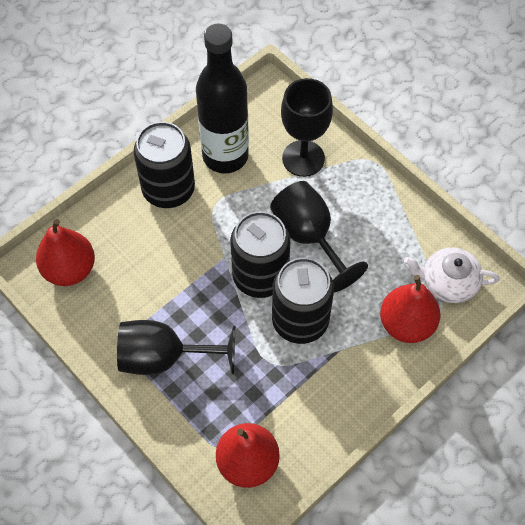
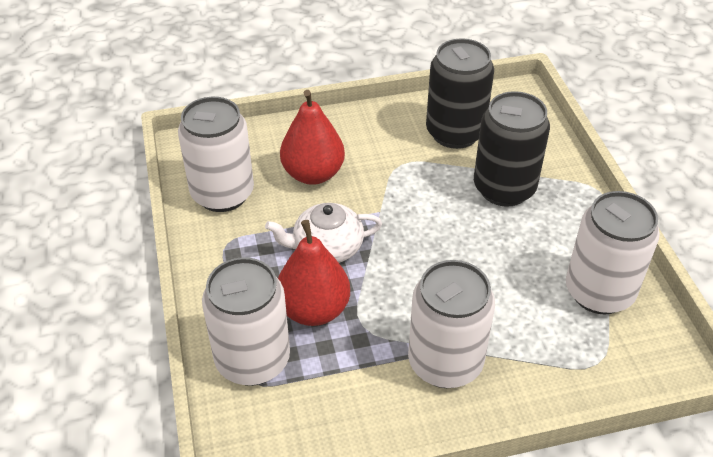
black bottle: [196,24,249,173] = 1 -> none = 0
black can: [133,122,195,208] [230,211,290,298] [272,258,334,344] = 3 -> [426,38,494,149] [474,91,550,207] = 2
black goblet: [117,320,235,375] [270,181,368,292] [281,78,333,177] = 3 -> none = 0
red pear: [36,219,95,286] [216,423,280,488] [380,275,440,343] = 3 -> [278,220,350,326] [280,90,345,185] = 2
white can: none = 0 -> [178,97,254,212] [202,257,290,386] [408,260,495,388] [566,191,660,314] = 4

